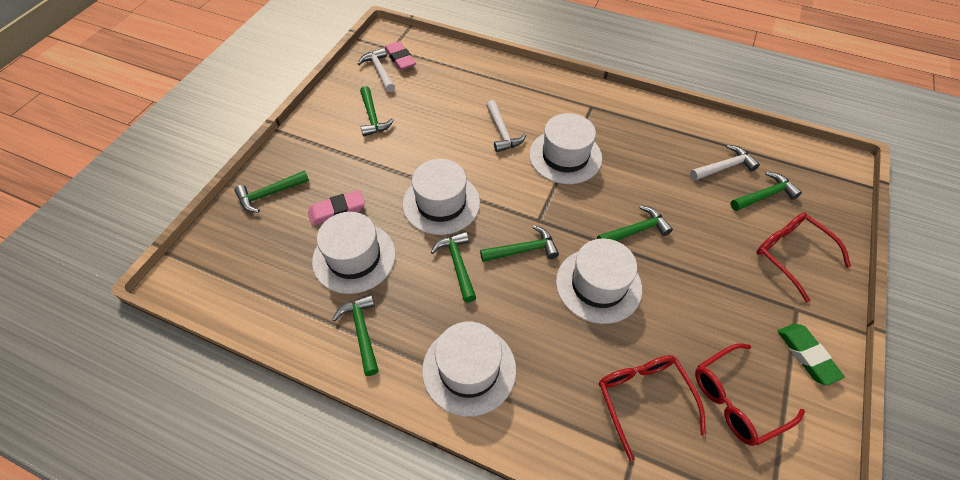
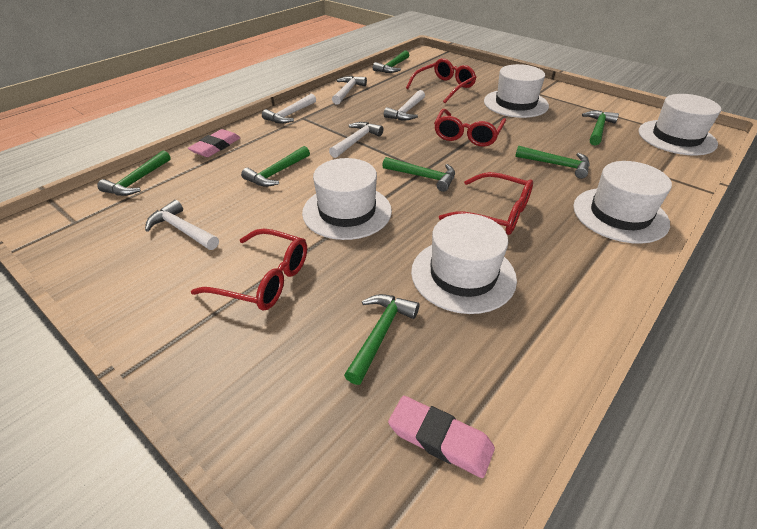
green eraser: [778,324,845,385] = 1 -> none = 0
red glasses: [599,355,706,461] [695,344,805,446] [756,213,851,302] = 3 -> [191,228,307,311] [406,58,476,103] [434,109,506,147] [439,172,533,235] = 4
white hammer: [358,48,395,92] [486,100,526,152] [690,145,760,180] = 3 -> [145,200,219,250] [262,94,316,124] [329,122,383,158] [332,76,367,105] [384,90,425,120] = 5

